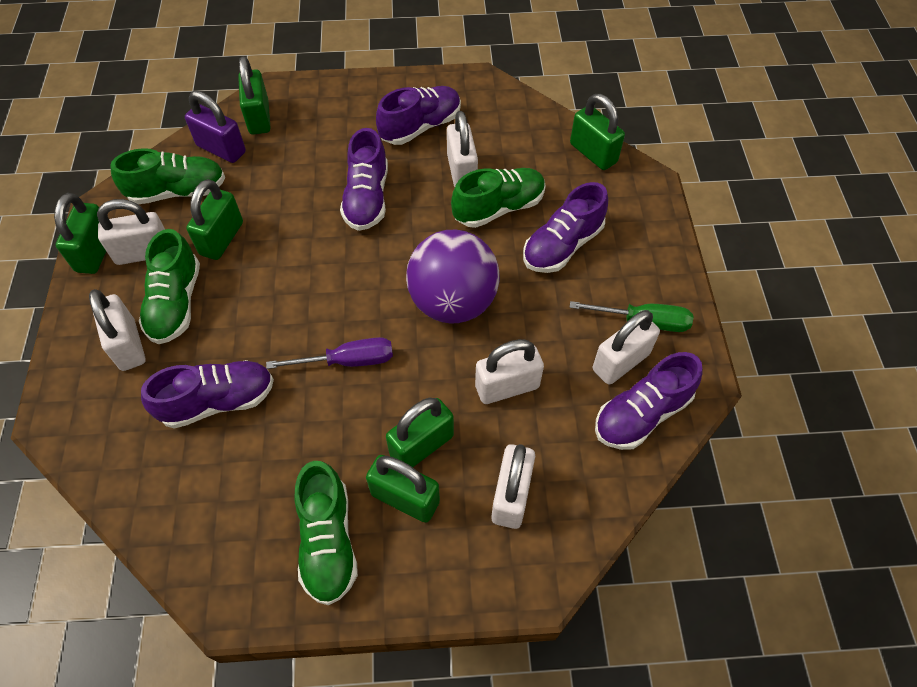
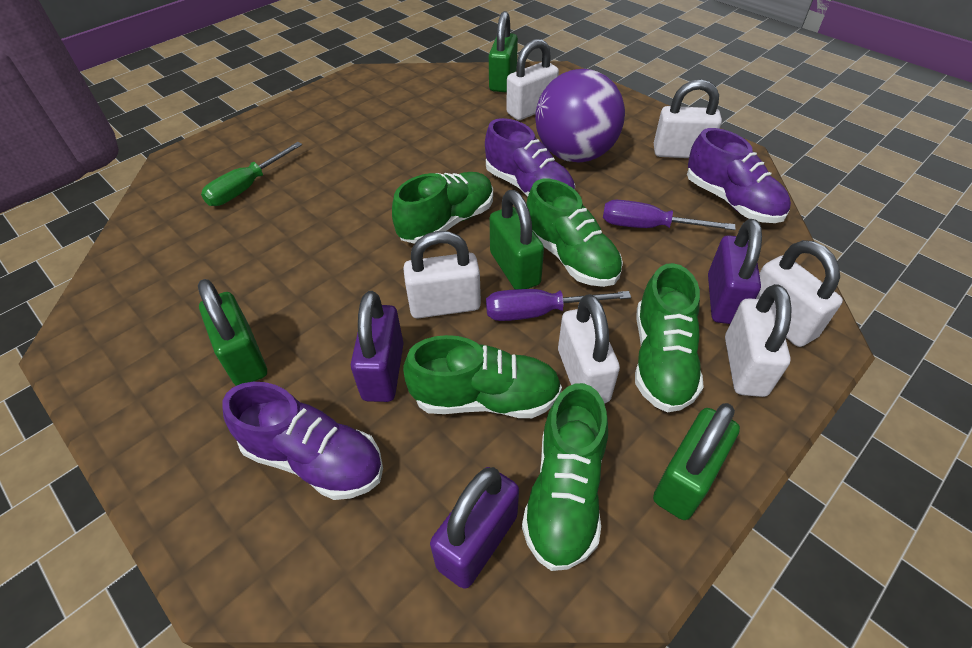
green padlock: [54,193,106,274] [186,179,243,260] [238,56,270,135] [366,455,440,523] [386,398,454,467] [570,94,625,170] = 6 -> [198,279,267,386] [489,11,518,92] [490,190,544,289] [653,403,740,520] = 4
green shoe: [110,148,225,204] [139,229,200,344] [294,461,358,605] [451,168,546,228] = 4 -> [392,172,493,244] [403,335,562,418] [522,383,608,571] [527,179,623,287] [635,263,704,412] = 5
purple padlock: [185,91,246,163] = 1 -> [351,291,404,402] [430,467,519,589] [708,219,762,324] = 3
purple screwdriver: [266,337,393,369] = 1 -> [486,289,631,321] [603,200,736,230] = 2
purple shoe: [141,360,274,429] [340,128,388,231] [376,86,461,145] [523,182,608,273] [595,352,703,450] = 5 -> [222,382,383,500] [485,118,575,197] [687,128,791,223] = 3

